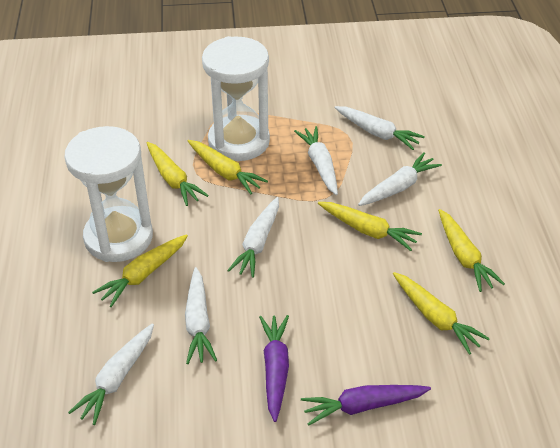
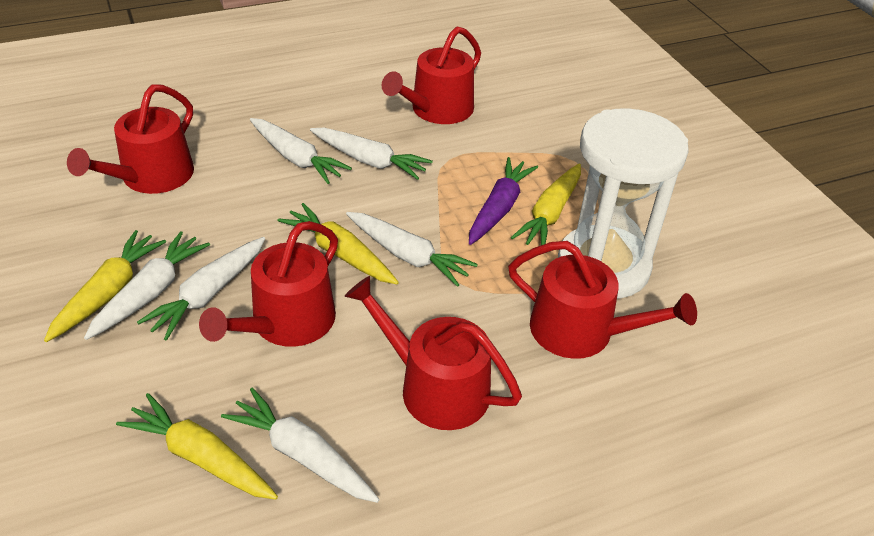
purple carrot: [259,315,289,422] [301,385,431,426] = 2 -> [469,157,538,245] = 1
red watering can: none = 0 -> [67,84,194,194] [199,221,338,347] [345,276,522,430] [382,26,481,124] [508,241,697,359] = 5
white hourglass: [64,126,153,262] [202,36,270,161] = 2 -> [558,108,689,299] = 1
yellow carrot: [92,234,188,307] [147,142,209,206] [188,140,268,194] [318,202,422,251] [393,272,490,355] [438,209,505,292] = 6 -> [44,230,166,342] [116,393,278,500] [278,203,399,284] [511,164,581,245] = 4

